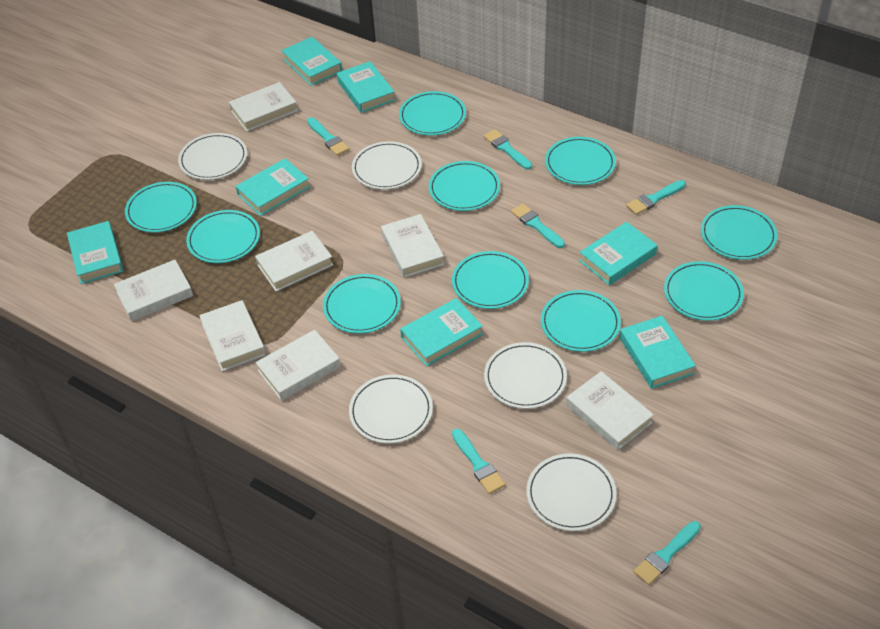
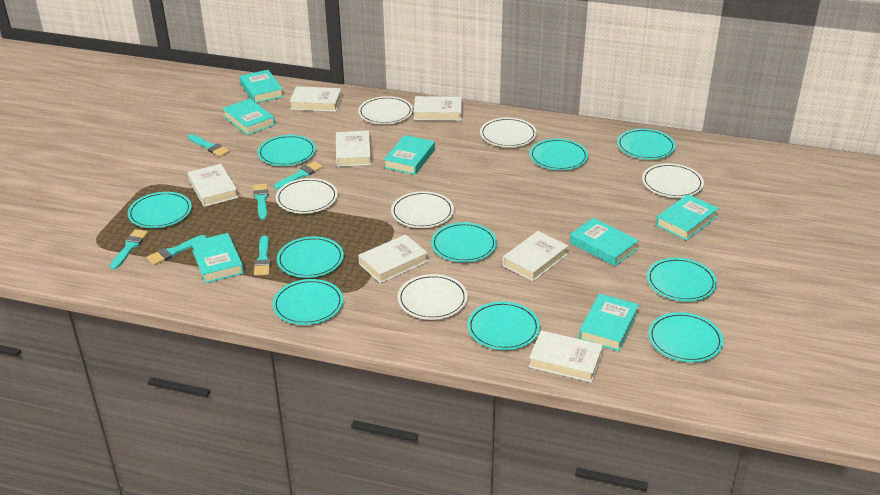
white plate: [178,133,247,180] [349,374,433,444] [352,141,422,190] [484,342,567,409] [526,454,617,531] = 5 -> [276,178,338,214] [358,96,413,124] [391,191,454,228] [397,274,468,320] [480,118,537,147] [642,163,704,198] = 6

